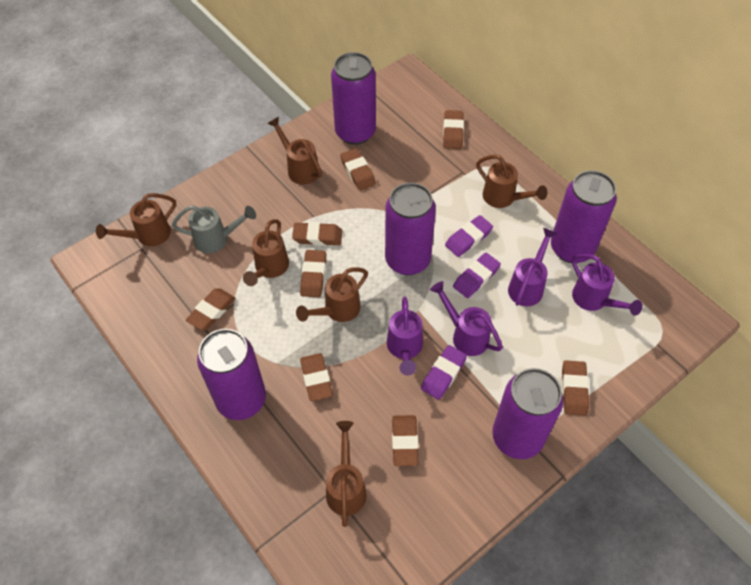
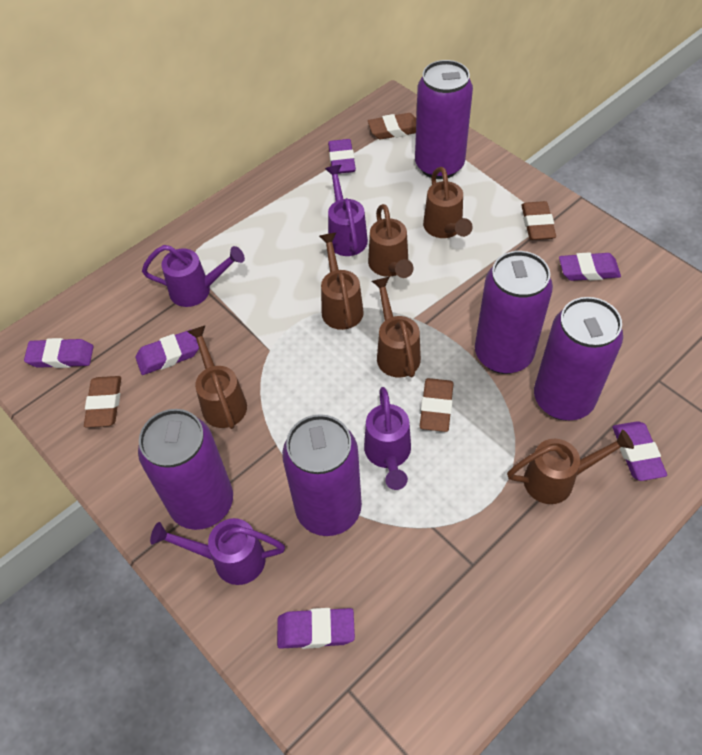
brown eraser: [186,288,235,330] [292,222,342,246] [300,250,326,297] [300,353,333,401] [340,148,376,191] [392,415,419,466] [443,110,464,149] [562,360,589,416] = 8 -> [84,376,121,427] [368,113,416,139] [420,378,453,432] [521,201,556,240] = 4
grey watering can: [172,205,256,253] = 1 -> none = 0
purple eraser: [421,345,467,400] [445,215,493,257] [453,253,501,298] = 3 -> [24,338,93,368] [136,329,199,375] [277,608,355,649] [328,139,356,174] [559,252,621,281] [612,421,667,481] = 6

